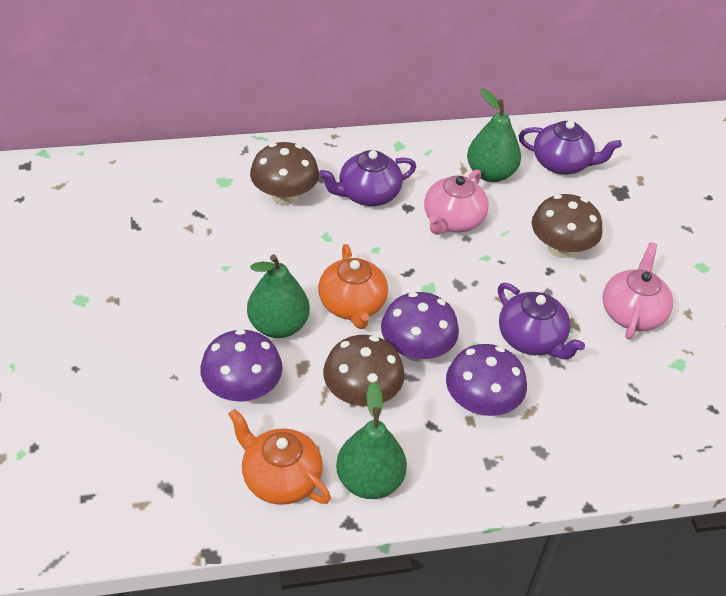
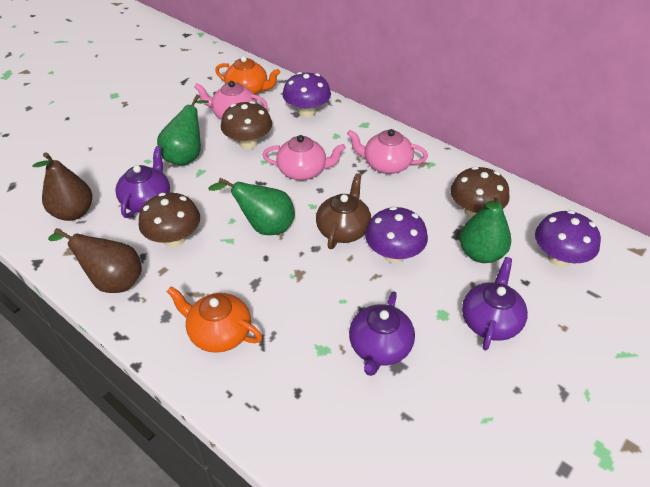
brown pear: none = 0 -> [32,152,92,221] [48,228,142,293] = 2
brown teapot: none = 0 -> [316,173,371,249] = 1
pink teapot: [424,170,489,235] [603,242,673,339] = 2 -> [194,81,268,120] [263,135,346,180] [347,129,428,174] = 3

